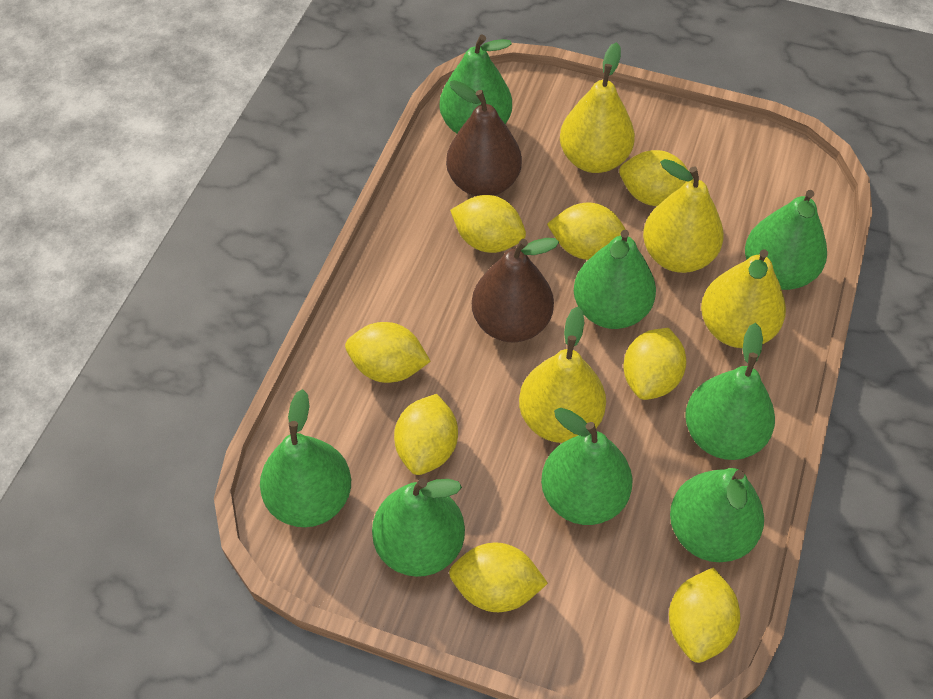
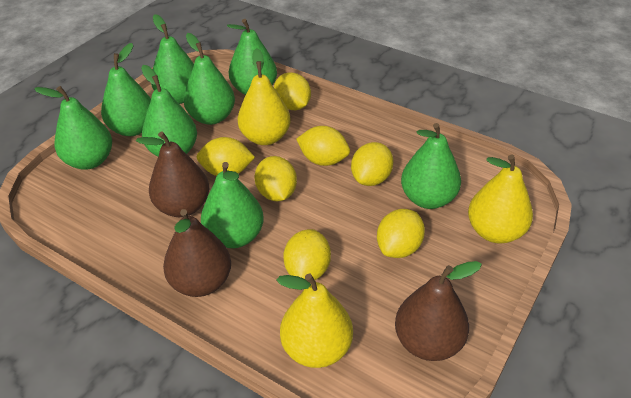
brown pear: [446,80,522,196] [472,238,559,343] = 2 -> [136,131,209,217] [163,209,231,297] [395,261,482,361] = 3
yellow lemon: [345,322,431,383] [394,394,458,475] [449,543,548,612] [450,195,526,253] [547,202,626,260] [619,150,688,206] [623,328,686,400] [669,568,740,663] = 8 -> [197,137,255,176] [255,156,297,201] [274,72,311,110] [283,229,331,280] [296,126,350,166] [351,142,393,186] [377,209,425,258] = 7
yellow pear: [519,307,606,443] [560,42,635,173] [643,159,724,273] [701,249,786,348] = 4 -> [237,48,291,145] [276,274,353,368] [468,155,533,244] = 3

